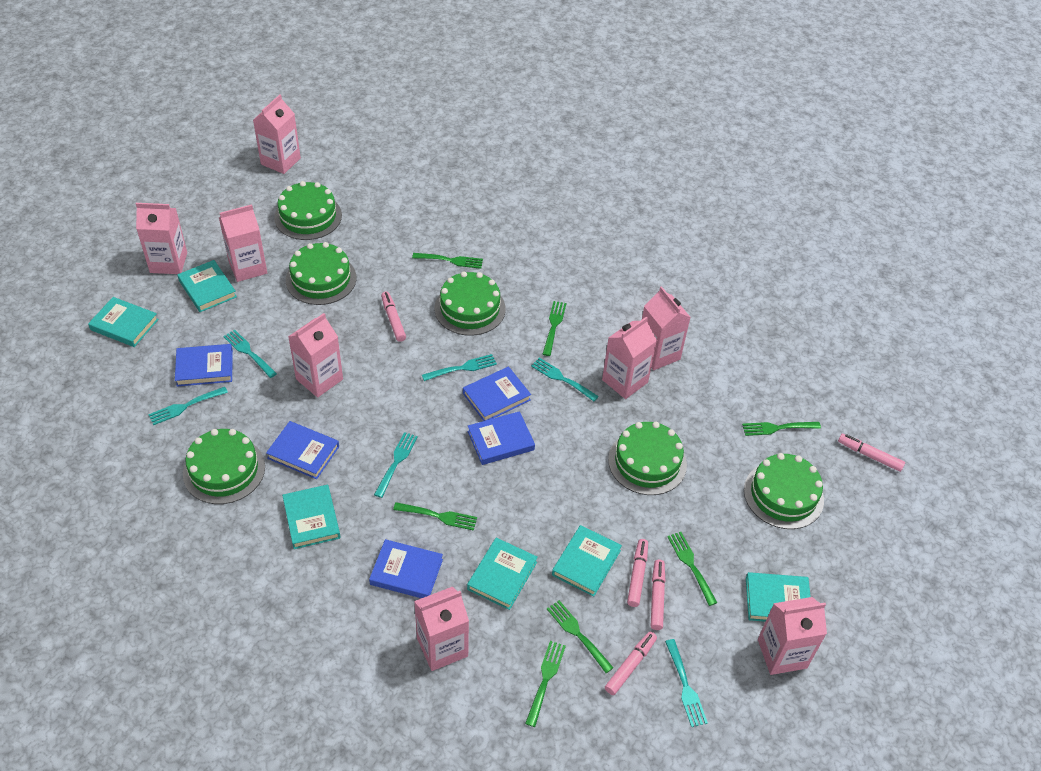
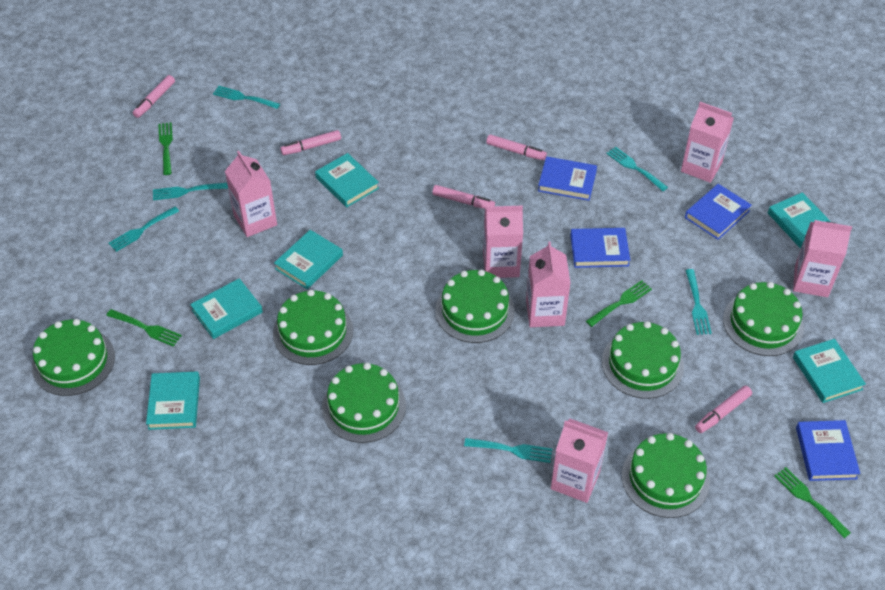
blue book: [175,344,233,387] [266,421,339,479] [369,539,443,598] [463,366,531,421] [468,411,535,465] = 5 -> [538,156,597,201] [570,228,630,268] [685,184,752,240] [796,420,860,481] = 4
green cake: [183,429,265,504] [274,181,342,240] [286,242,356,305] [434,271,506,336] [608,422,687,495] [744,453,824,529] = 6 -> [32,319,115,396] [273,290,353,365] [322,363,406,443] [436,269,515,343] [602,321,684,399] [622,433,710,518] [723,282,804,356] = 7
green fork: [393,502,477,531] [412,253,483,269] [525,641,566,727] [543,301,566,356] [547,600,614,673] [667,532,717,606] [742,422,821,436] = 7 -> [106,309,182,347] [158,122,173,175] [586,280,652,327] [774,467,851,538] = 4
pink carton: [136,203,187,274] [219,204,267,282] [253,95,301,174] [288,313,343,398] [414,587,469,671] [602,316,657,399] [642,286,691,370] [758,597,827,675] = 8 -> [225,151,277,237] [483,206,523,278] [526,242,571,327] [551,419,608,503] [681,102,734,183] [793,220,852,297] = 6

